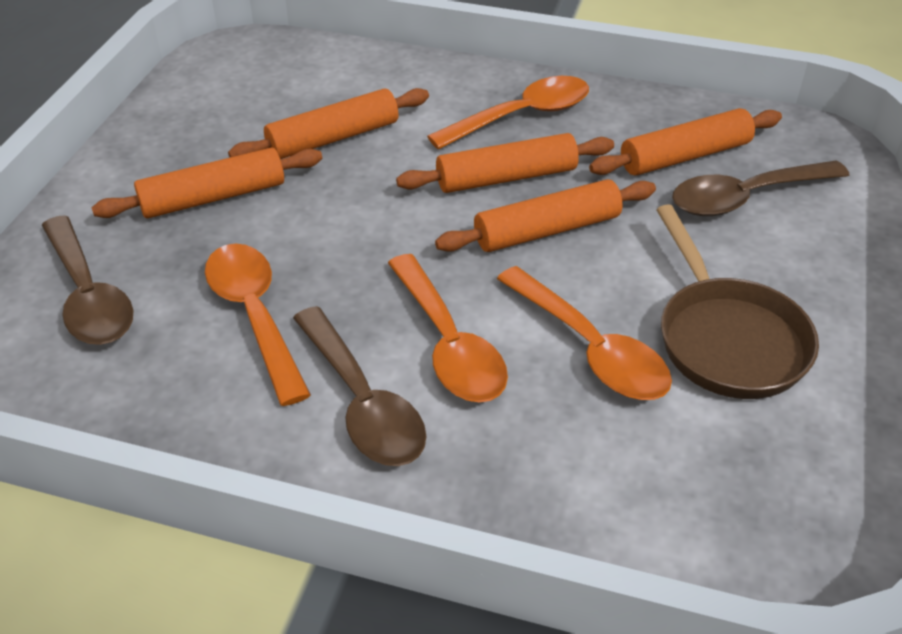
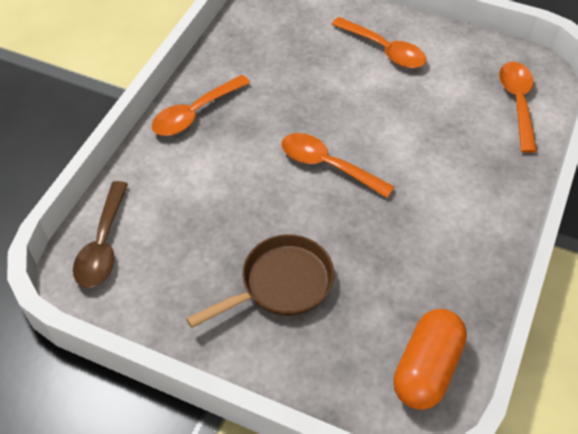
brown spoon: [42,215,134,345] [293,306,426,466] [672,160,850,216] = 3 -> [73,181,128,288] = 1
orange capsule: none = 0 -> [394,309,467,410] = 1
orange rolling pin: [91,147,322,218] [228,88,429,159] [396,133,614,193] [435,179,656,252] [589,108,782,175] = 5 -> none = 0

